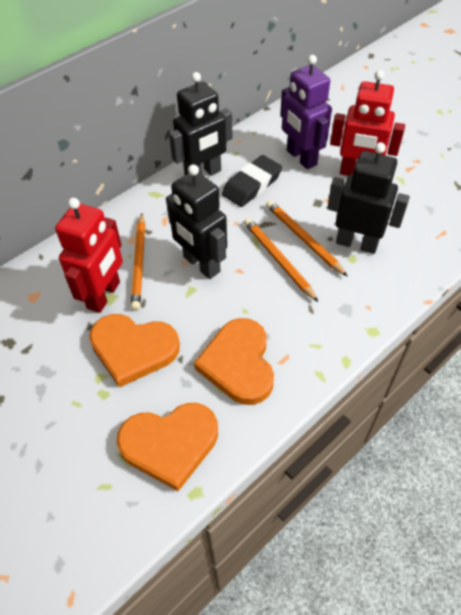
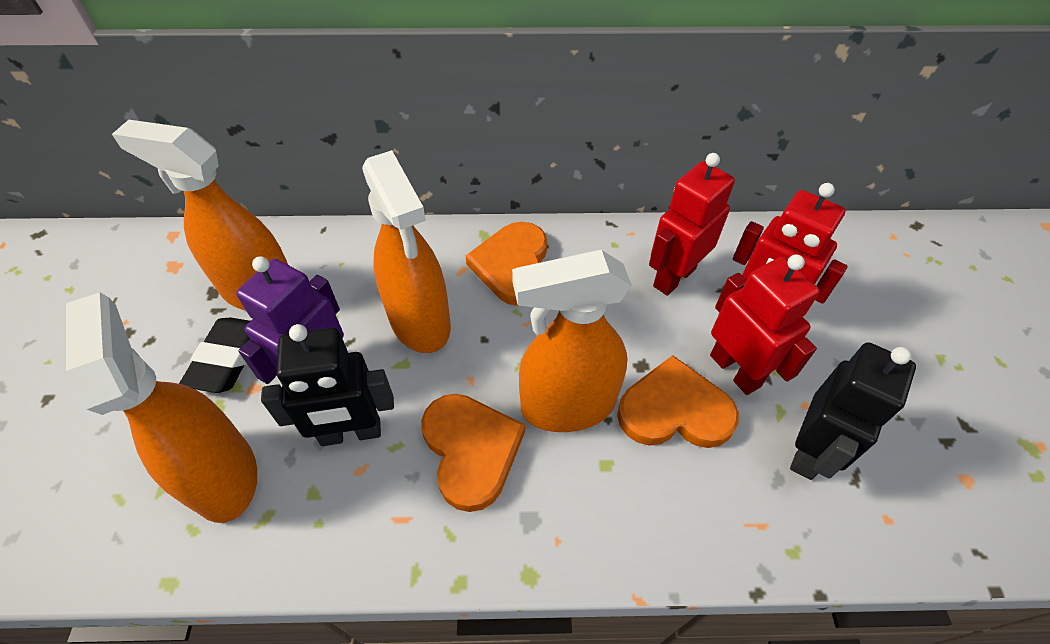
black robot: [166,164,227,279] [169,72,232,176] [327,142,410,254] = 3 -> [261,324,394,446] [790,342,916,480] = 2
orange pencil: [131,213,145,311] [244,218,318,302] [266,200,348,277] = 3 -> none = 0
orange spray bottle: none = 0 -> [66,292,257,523] [112,120,288,310] [362,150,451,353] [512,250,632,432] = 4
red robot: [55,198,123,313] [330,70,405,176] = 2 -> [649,153,735,296] [710,254,820,395] [733,183,848,304] = 3

